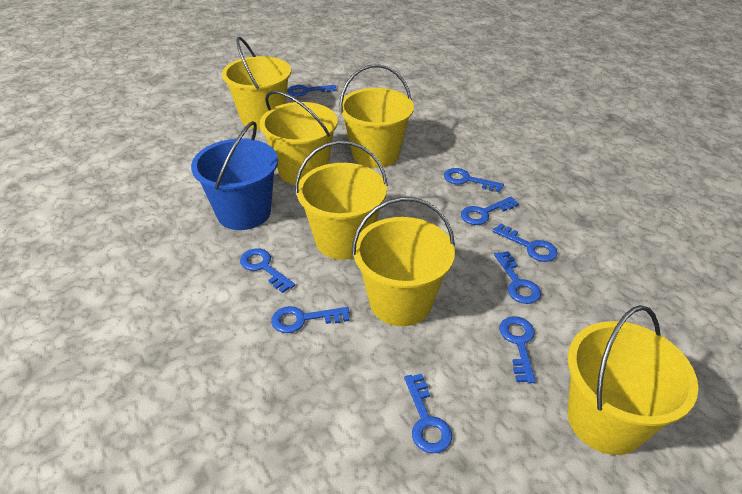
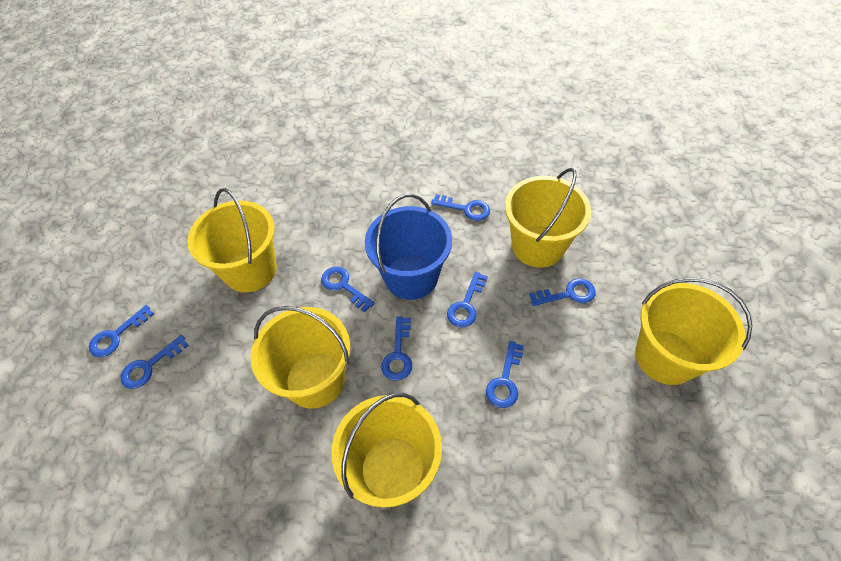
blue key: [240,248,295,293] [271,306,349,333] [287,85,336,96] [404,374,452,454] [444,168,504,192] [461,197,519,225] [493,223,558,262] [494,251,541,304] [499,316,536,383] = 9 -> [89,305,154,357] [121,335,189,389] [321,267,375,312] [381,316,412,381] [431,194,490,221] [447,272,488,327] [486,341,524,408] [529,278,596,306] = 8
yellow bucket: [222,37,291,130] [260,90,338,185] [295,141,388,260] [339,65,414,168] [352,197,455,326] [567,305,698,455] = 6 -> [187,188,277,292] [251,306,350,409] [331,393,442,508] [505,168,591,268] [635,277,752,385] = 5

